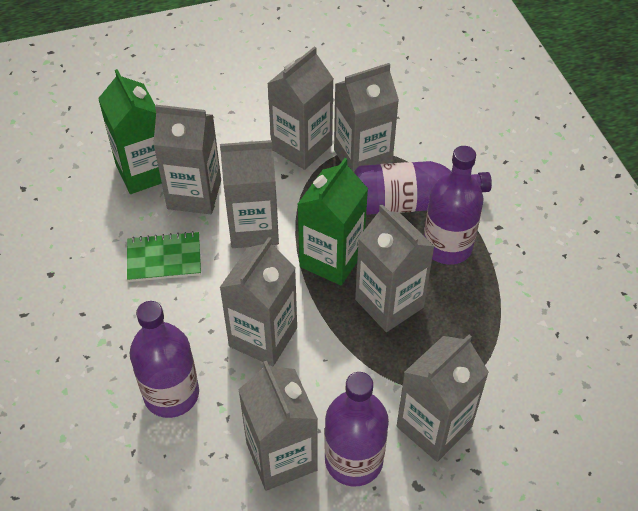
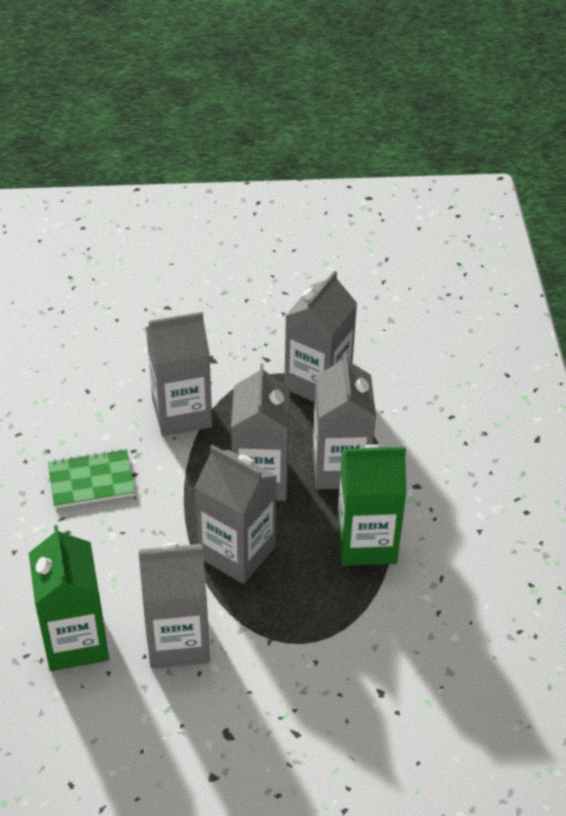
grey carton: [153,105,221,214] [219,237,297,366] [220,140,279,248] [238,361,318,491] [267,46,334,170] [334,63,399,172] [355,204,435,332] [397,335,489,462] = 8 -> [138,543,210,669] [146,312,212,436] [194,445,277,584] [231,363,290,501] [284,271,357,402] [313,353,376,489] = 6
purple bottle: [130,301,199,418] [324,372,389,487] [354,161,492,215] [424,146,484,265] = 4 -> none = 0

